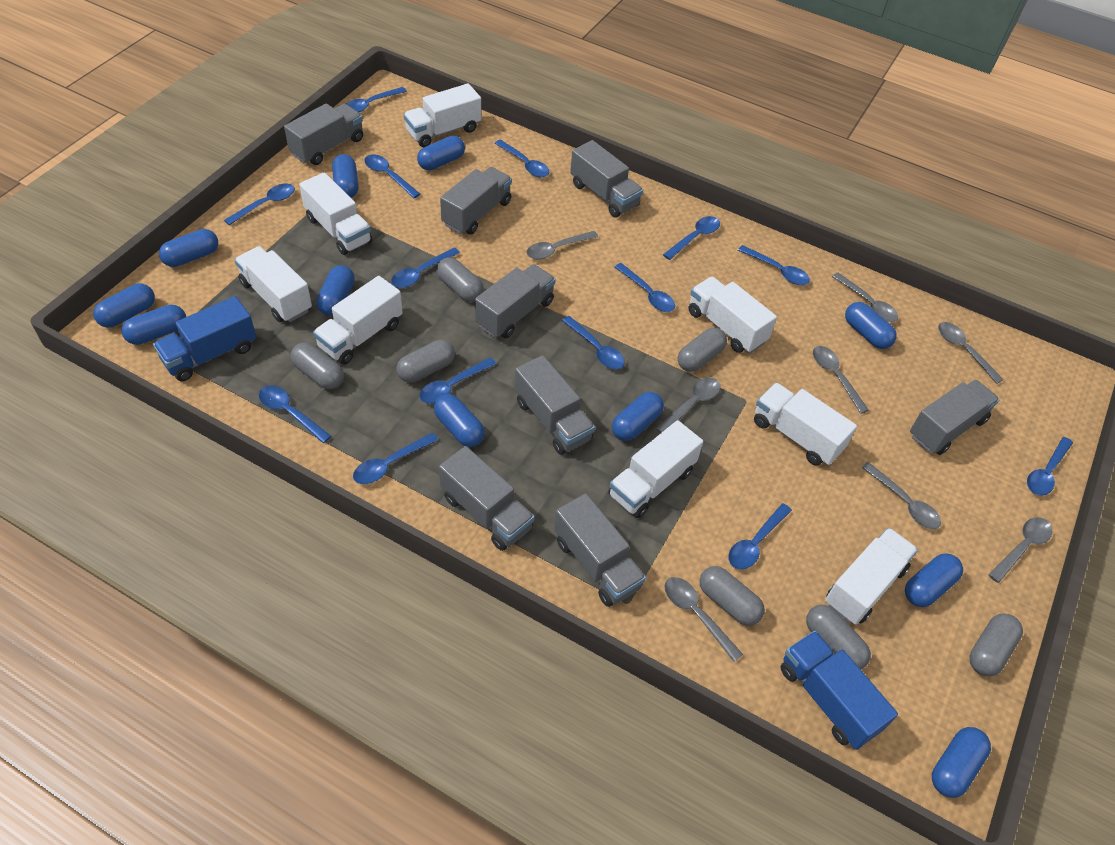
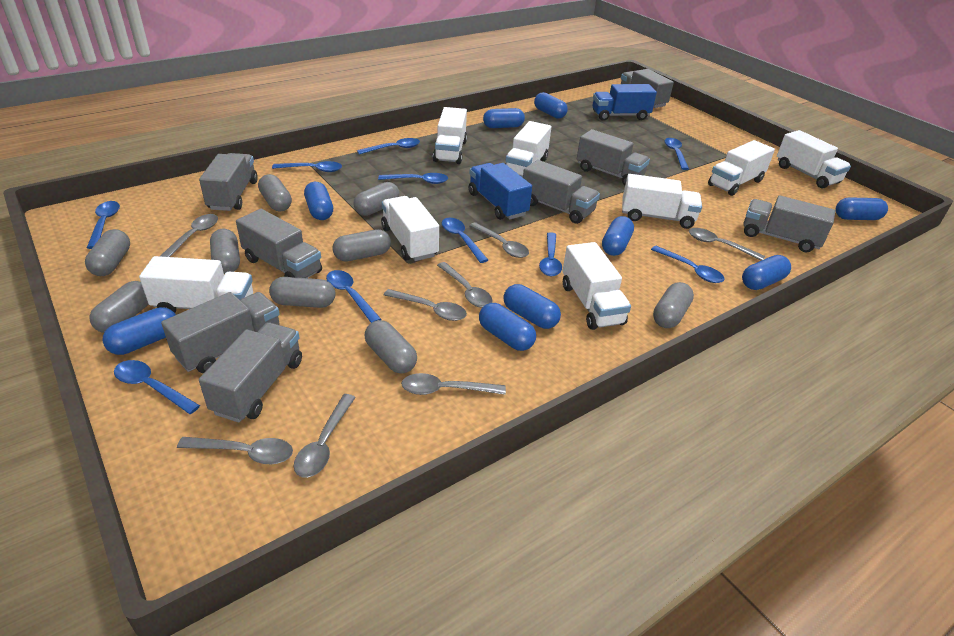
blue capsule: [93,283,155,328] [121,305,186,345] [159,229,218,267] [316,265,355,315] [332,154,359,198] [417,136,465,170] [434,394,485,447] [612,392,664,441] [845,302,897,349] [905,553,963,607] [932,727,991,798] = 11 -> [102,307,176,355] [304,182,333,220] [479,303,536,351] [483,108,525,128] [503,284,561,329] [534,92,568,119] [602,216,634,256] [742,255,791,290] [836,197,888,220] = 9
blue spoon: [224,184,295,225] [259,385,331,443] [346,87,407,112] [353,433,438,484] [365,154,420,198] [391,248,460,288] [419,357,496,404] [494,139,549,178] [562,316,625,369] [614,263,675,312] [663,216,720,260] [728,503,792,570] [738,245,810,285] [1027,437,1073,496] = 14 -> [87,201,120,249] [114,360,200,414] [272,161,342,172] [326,270,381,323] [357,138,420,155] [378,173,448,184] [442,218,488,263] [539,232,562,276] [651,246,725,283] [665,138,689,170] = 10
grey capsule: [291,343,344,389] [397,340,455,383] [437,257,484,302] [678,328,727,372] [699,566,765,626] [806,605,871,670] [970,614,1023,676] = 7 -> [85,229,130,276] [89,281,148,333] [210,229,240,274] [258,174,292,211] [269,277,335,308] [332,229,391,261] [353,182,399,216] [365,320,417,374] [653,282,694,328] = 9

